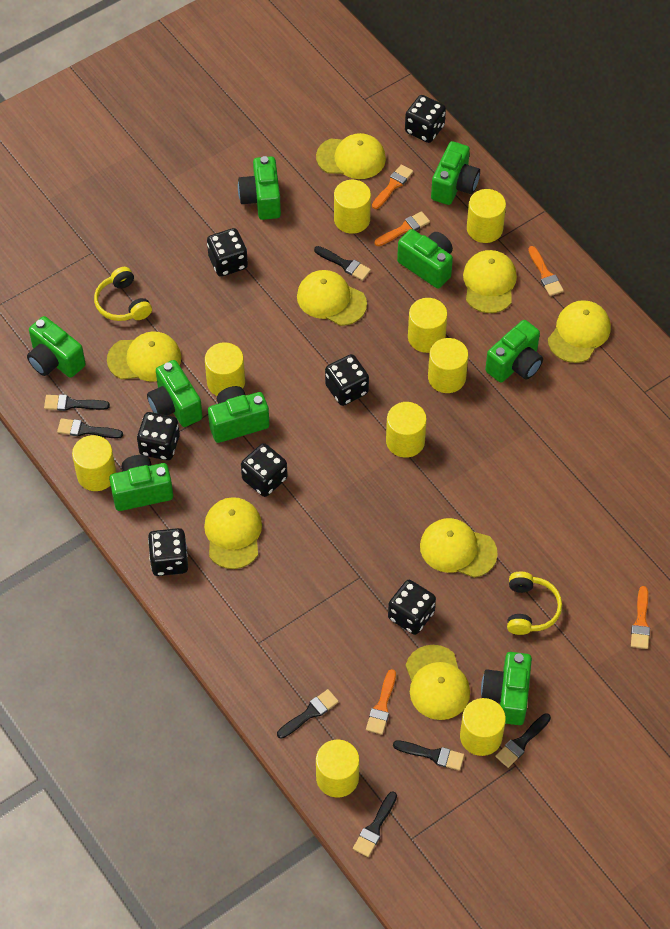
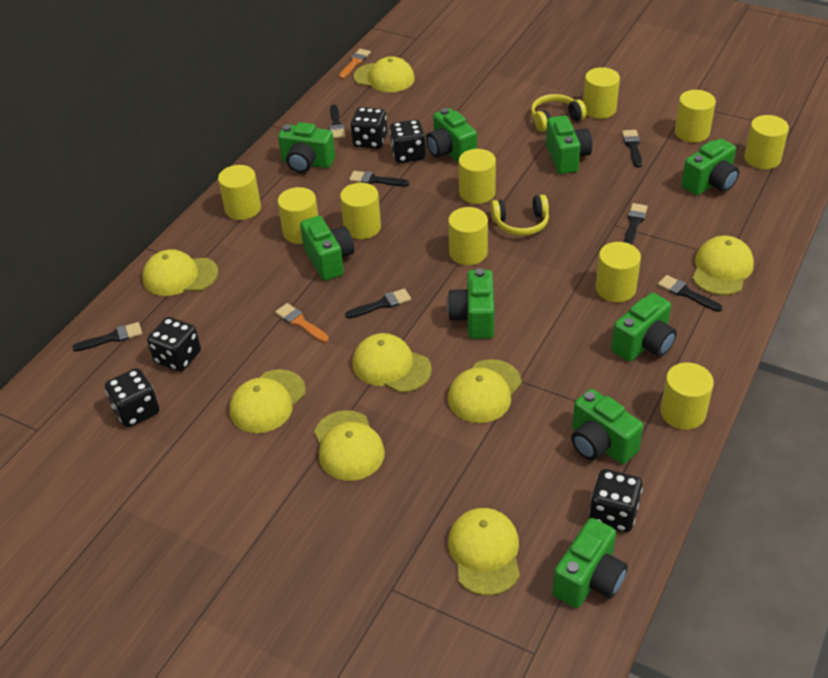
black dice: [137,412,180,460] [148,528,188,576] [207,228,248,277] [241,443,287,497] [325,354,369,406] [388,580,436,635] [405,95,446,143] = 7 -> [105,368,159,427] [147,317,201,372] [351,107,387,149] [390,120,426,163] [589,469,642,532] = 5
orange brush: [366,669,396,735] [372,164,413,209] [375,211,430,246] [528,246,564,296] [631,586,650,649] = 5 -> [275,303,329,343] [339,49,371,79] = 2
yellow cylinder: [72,435,116,491] [205,342,245,396] [316,739,360,798] [334,180,371,234] [386,402,427,458] [408,298,448,353] [428,338,469,393] [460,698,506,756] [467,189,506,243] = 9 -> [218,165,261,220] [278,187,318,244] [340,183,381,239] [448,207,488,265] [459,149,496,204] [583,67,620,119] [596,242,641,302] [660,362,714,430] [675,90,716,143] [744,115,789,169] = 10

